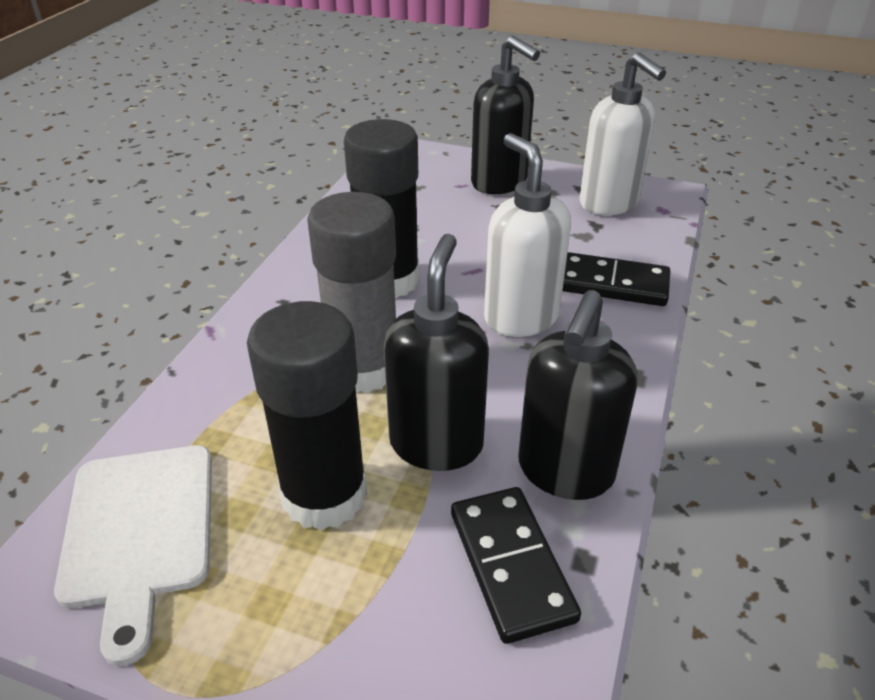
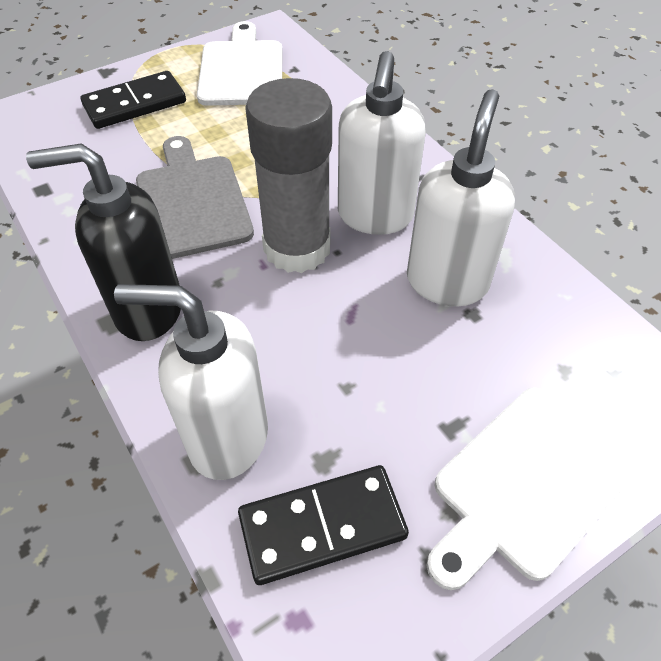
black glue stick: [247,301,367,531] [344,119,419,299] = 2 -> none = 0
black soap dispenser: [384,234,489,471] [471,36,540,194] [518,290,638,500] = 3 -> [26,143,181,341] = 1
grey cutting board: none = 0 -> [136,136,254,259] = 1
white cutting board: [54,445,212,666] = 1 -> [197,21,282,106] [426,387,637,590] = 2
white soap dispenser: [484,133,571,337] [580,52,666,215] = 2 -> [114,284,268,480] [338,51,426,235] [407,89,515,306] = 3

